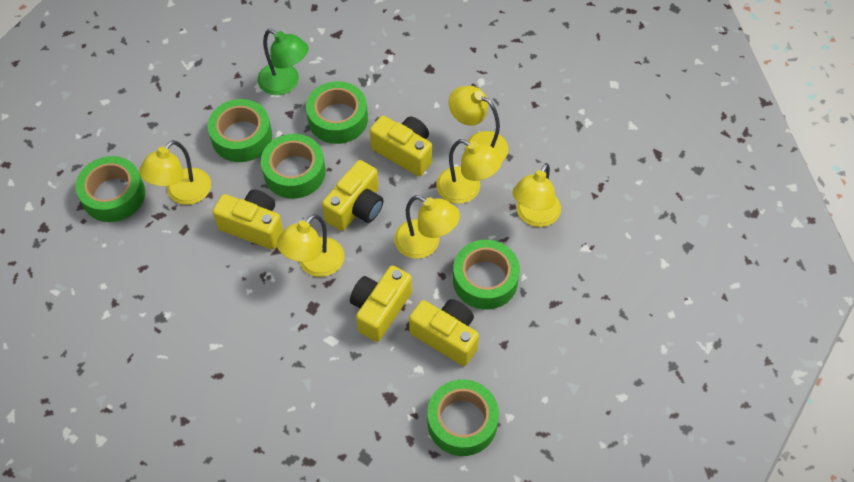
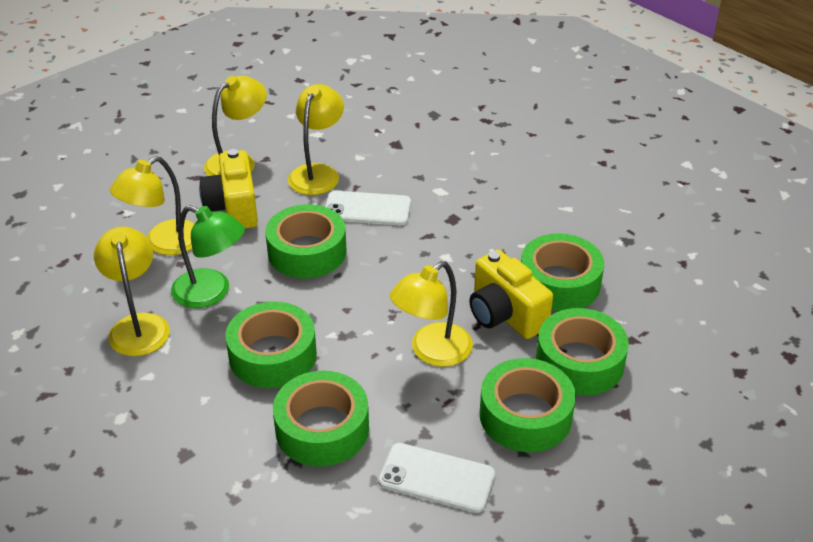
white phone: none = 0 -> [325,191,411,225] [378,443,495,513] = 2
yellow camera: [213,190,283,250] [322,160,384,231] [350,266,412,342] [370,116,432,176] [409,299,479,366] = 5 -> [199,149,258,229] [469,250,553,339] = 2
yellow lamp: [139,140,211,205] [277,214,344,277] [394,195,460,259] [436,139,502,204] [449,86,508,161] [513,163,561,227] = 6 -> [94,227,170,356] [110,156,195,255] [204,75,267,176] [288,84,344,195] [390,261,473,367] = 5

